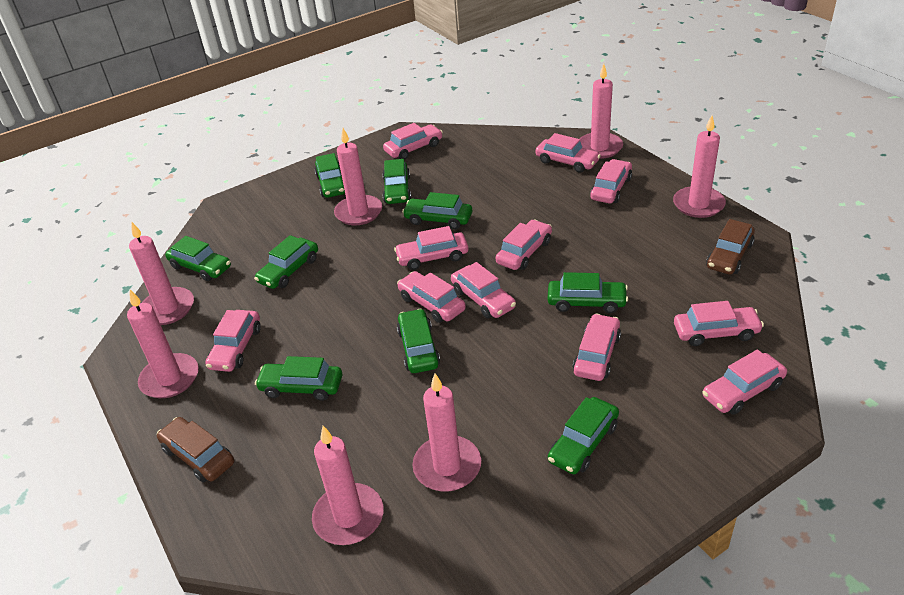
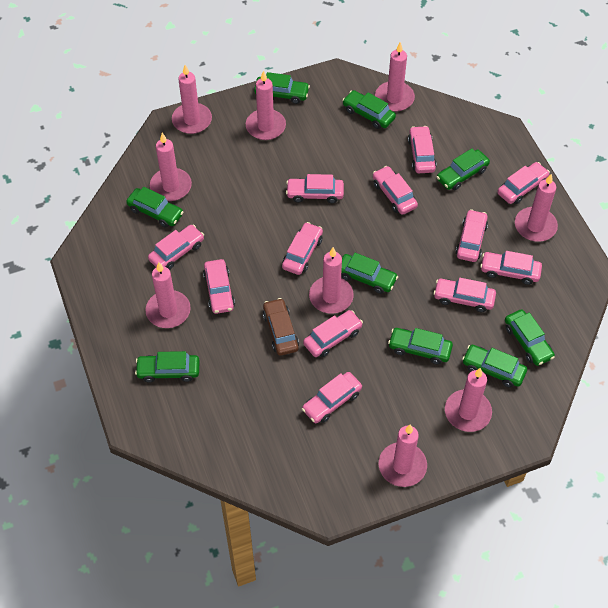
brown car: [157,417,234,482] [706,219,755,274] = 2 -> [263,298,299,356] = 1
pink candle: [127,290,198,398] [129,221,194,325] [312,426,384,545] [334,128,382,225] [412,374,481,492] [579,64,623,159] [673,115,726,218] = 7 -> [146,262,191,328] [150,133,192,201] [172,65,212,134] [246,70,286,140] [309,247,354,314] [375,42,415,112] [379,425,427,487] [445,368,492,432] [515,174,558,242] = 9
pink car: [205,310,261,372] [383,123,443,160] [394,226,468,270] [397,271,466,323] [451,262,516,318] [496,220,552,270] [535,133,601,173] [573,314,621,381] [590,159,632,203] [674,301,764,346] [702,350,787,415] = 11 -> [148,225,204,270] [203,259,235,314] [282,222,323,275] [286,174,344,203] [302,372,362,423] [303,310,363,357] [373,166,418,215] [408,126,437,173] [433,278,496,312] [455,209,488,262] [480,251,542,285] [497,162,550,204] = 12

